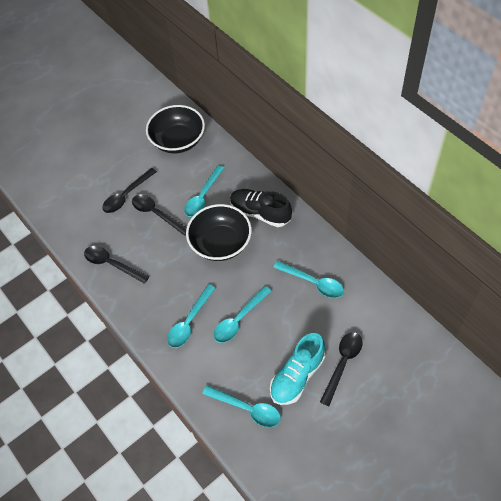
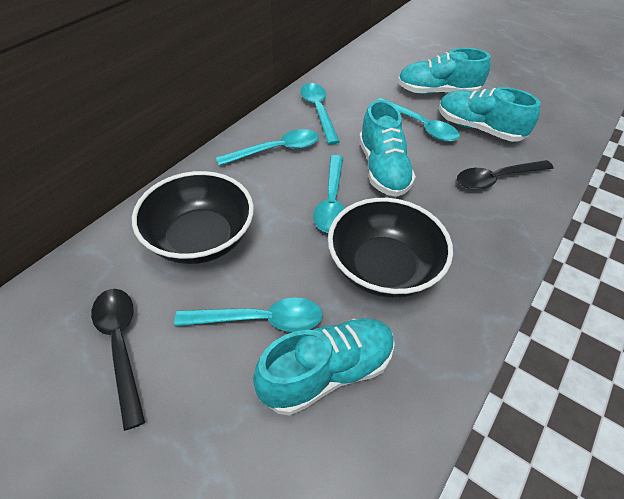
black shoe: [230,189,292,227] = 1 -> none = 0
black spoon: [84,246,149,284] [102,168,157,213] [132,194,187,236] [320,332,363,406] = 4 -> [91,289,145,431] [457,160,554,190] = 2
turquoise shoe: [270,333,325,405] = 1 -> [253,318,395,415] [359,100,416,197] [397,48,490,94] [439,87,540,142] = 4

